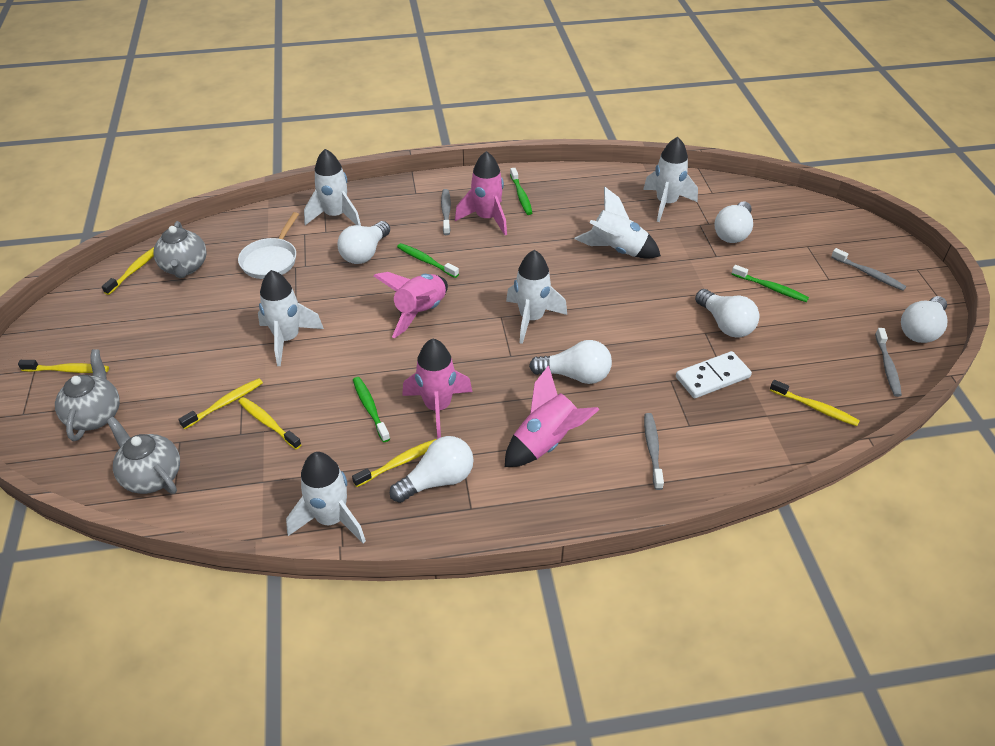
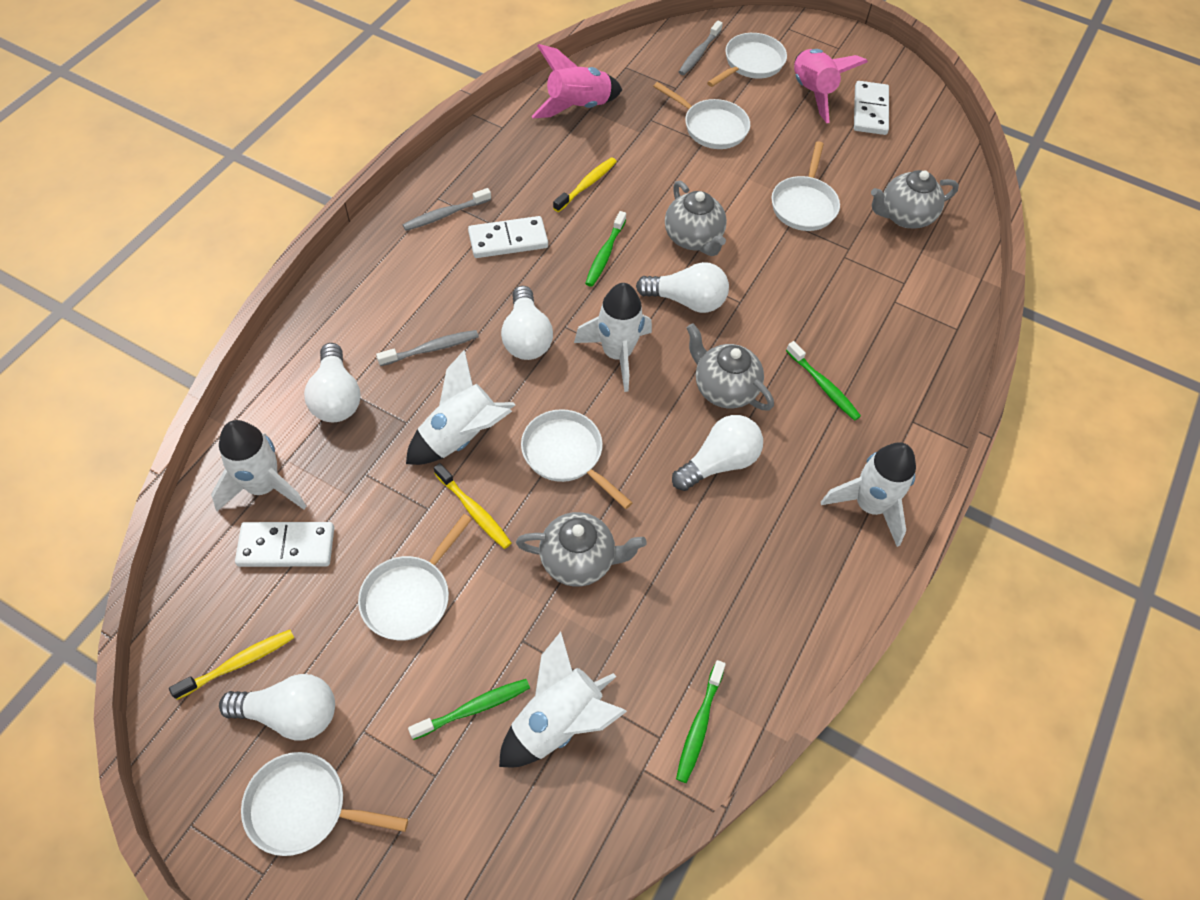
grey teapot: [55,349,120,441] [107,417,180,494] [153,221,207,278] = 3 -> [516,512,647,587] [665,181,727,256] [687,323,774,410] [871,170,959,229] = 4
grey toothbrush: [441,189,451,235] [644,413,664,490] [831,248,906,291] [875,328,902,397] = 4 -> [376,330,479,366] [403,188,491,231] [679,21,723,75] = 3
pink rocket: [374,272,448,338] [402,339,473,439] [455,151,507,235] [505,365,600,467] = 4 -> [531,44,622,118] [794,49,868,123] = 2
white domino: [676,351,752,398] = 1 -> [235,522,334,567] [468,216,548,258] [854,81,889,135] = 3
white light bulb: [338,221,390,264] [390,436,473,503] [529,340,612,384] [695,289,760,338] [714,201,753,243] [901,296,948,343] = 6 -> [219,674,335,740] [304,343,360,422] [501,286,553,360] [636,262,729,313] [672,415,763,491] = 5
white pan: [238,212,299,279] = 1 -> [241,752,408,856] [358,514,472,641] [521,409,632,509] [653,82,750,149] [707,33,787,87] [772,141,840,231] = 6
white rocket: [258,270,324,366] [286,452,366,544] [304,149,361,226] [506,250,567,344] [574,187,661,259] [643,137,698,222] = 6 -> [211,420,307,511] [406,350,515,465] [499,632,627,767] [574,283,652,392] [821,442,916,547] = 5
yellow toothbrush: [18,360,109,373] [102,247,154,295] [178,378,263,429] [238,397,302,449] [352,439,437,487] [770,380,860,426] = 6 -> [169,630,294,700] [434,463,511,549] [553,157,617,212] = 3

